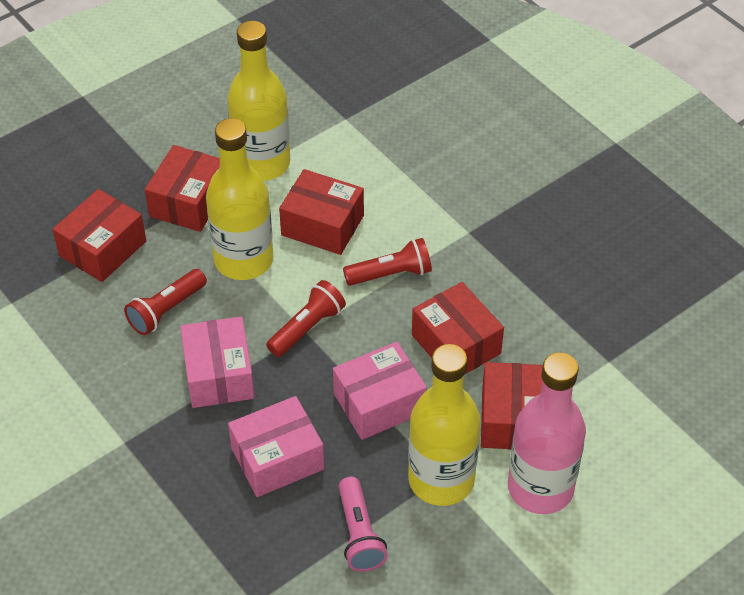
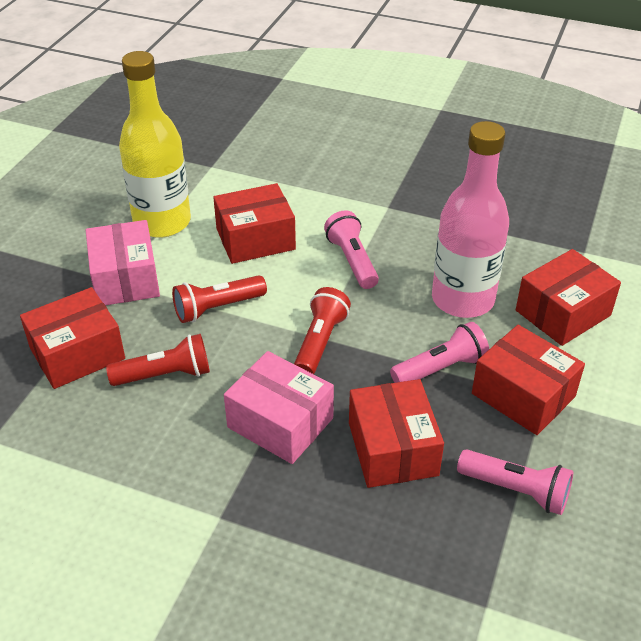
pink box: [180,316,255,408] [228,396,324,497] [333,342,427,440] = 3 -> [86,220,160,305] [224,351,334,464] = 2
pink flashlight: [338,477,388,572] = 1 -> [324,210,379,289] [390,322,489,383] [457,450,573,515] = 3
yellow bottle: [206,118,273,280] [227,21,290,181] [408,344,481,506] = 3 -> [119,51,191,238] = 1

